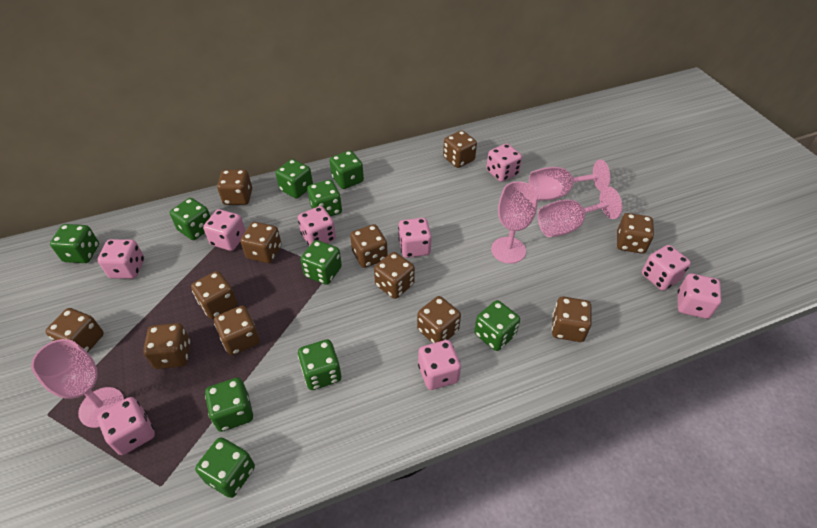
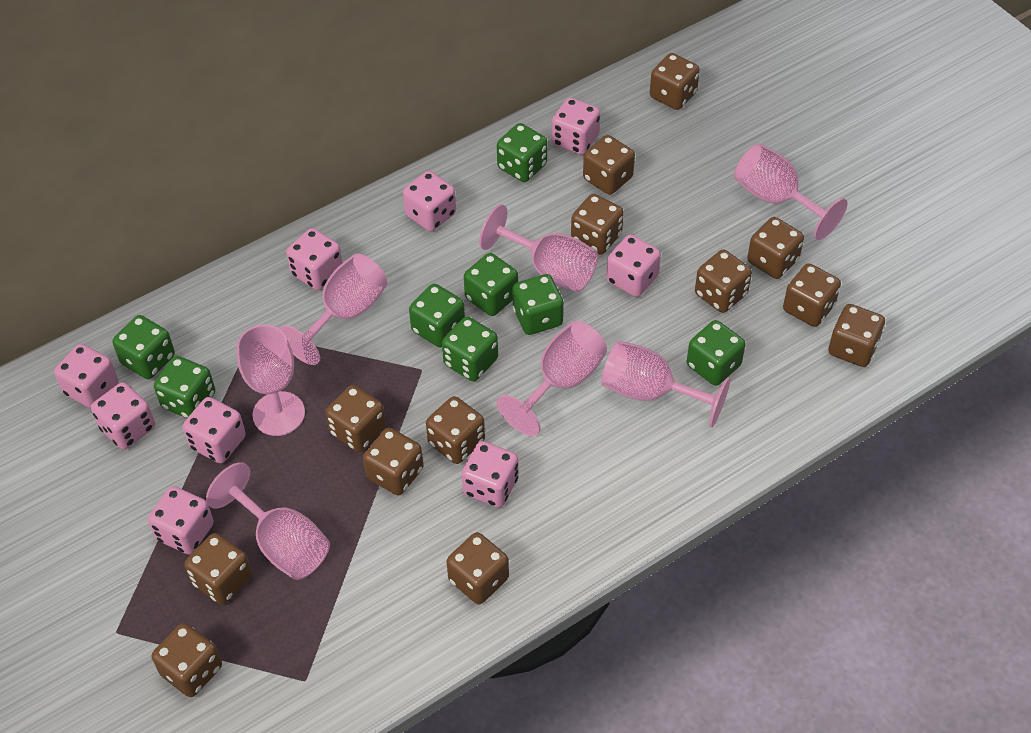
brown dice: [45,308,104,352] [143,323,190,369] [191,271,238,319] [214,305,260,356] [217,170,252,205] [240,222,282,263] [350,224,388,268] [374,252,415,299] [417,296,461,343] [443,130,477,168] [552,297,591,342] [617,213,654,254] = 12 -> [152,623,222,697] [185,533,252,605] [325,385,386,452] [363,428,423,495] [426,396,485,464] [446,532,509,604] [571,194,624,255] [583,135,635,195] [650,53,700,110] [695,250,752,313] [747,217,804,279] [783,263,841,327] [828,304,885,367] = 13
green dice: [50,224,99,263] [170,198,211,240] [195,437,255,498] [205,378,253,432] [275,159,313,199] [298,339,341,390] [300,240,342,285] [307,180,342,217] [329,150,364,189] [474,300,520,351] = 10 -> [112,315,175,379] [154,356,215,418] [409,284,465,347] [442,317,498,381] [464,253,518,316] [497,123,547,182] [512,274,564,335] [687,320,746,386] = 8
pink goblet: [31,339,124,428] [491,181,538,264] [529,160,610,201] [538,187,622,237] = 4 -> [206,462,330,580] [236,325,305,436] [280,254,388,365] [479,204,598,292] [497,321,607,436] [601,341,730,428] [734,144,848,240] = 7

